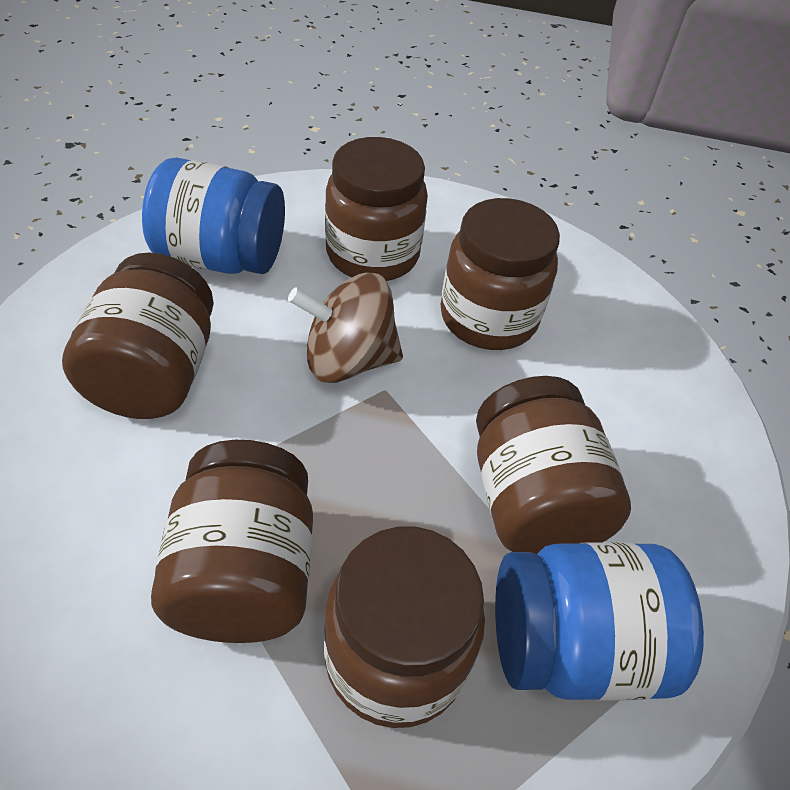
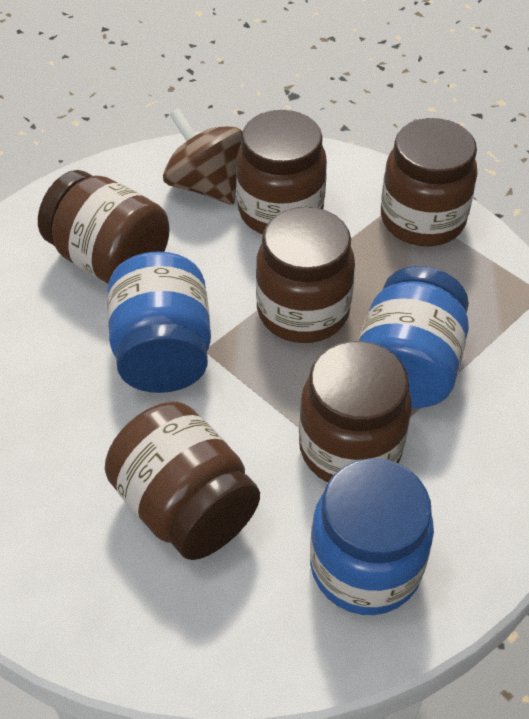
blue jar: [142,158,285,274] [495,542,704,701] = 2 -> [107,251,211,393] [310,458,434,615] [358,266,469,408] = 3

